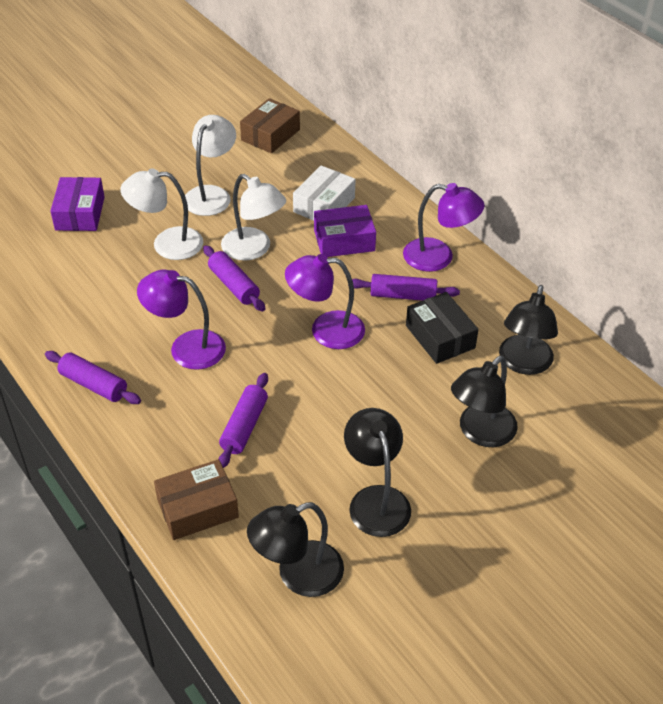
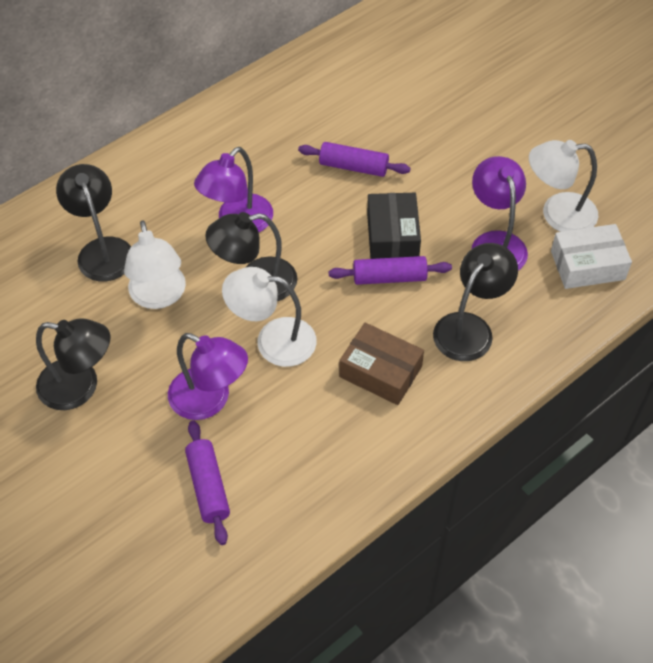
brown box: [154,459,239,540] [240,98,300,153] = 2 -> [339,323,424,405] = 1
purple box: [50,177,105,231] [314,205,376,257] = 2 -> none = 0
purple rolling pin: [45,351,141,404] [203,245,266,312] [218,373,268,468] [352,274,460,301] = 4 -> [185,420,230,545] [298,142,410,177] [329,256,452,285] = 3

